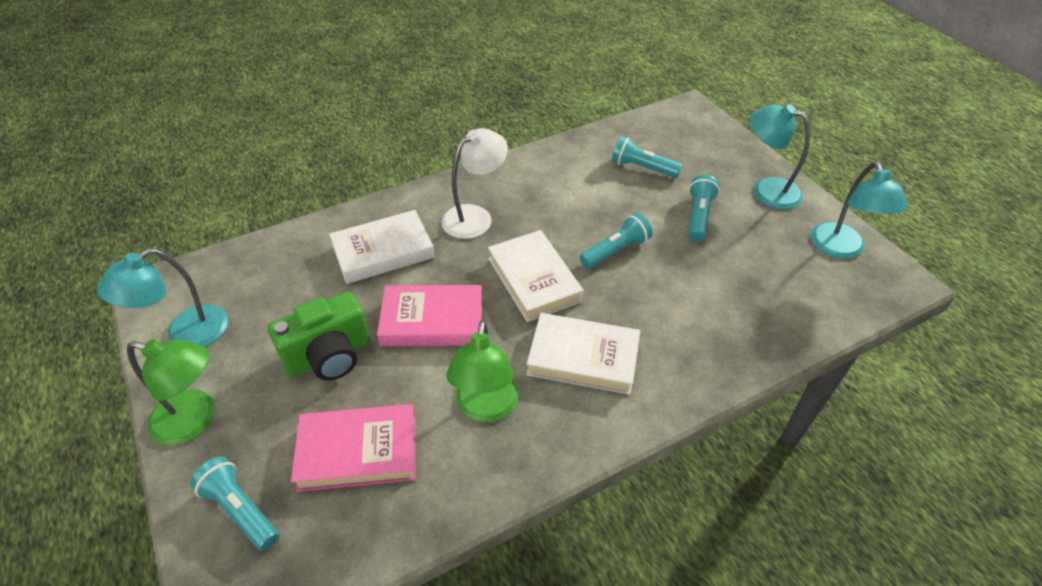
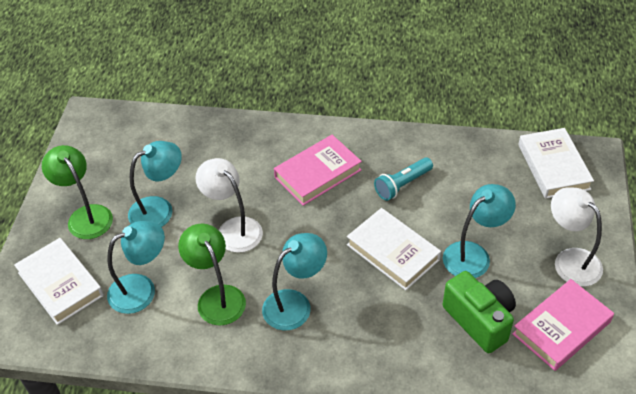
turquoise flashlight: [190,456,279,551] [580,213,653,269] [612,136,682,178] [688,175,720,242] = 4 -> [374,157,433,201] = 1
turquoise lamp: [97,249,228,347] [750,104,810,209] [811,162,908,259] = 3 -> [107,221,165,314] [128,141,182,227] [262,233,327,331] [443,184,516,278] = 4
white lamp: [442,128,508,239] = 1 -> [195,158,263,253] [551,187,603,286] = 2

